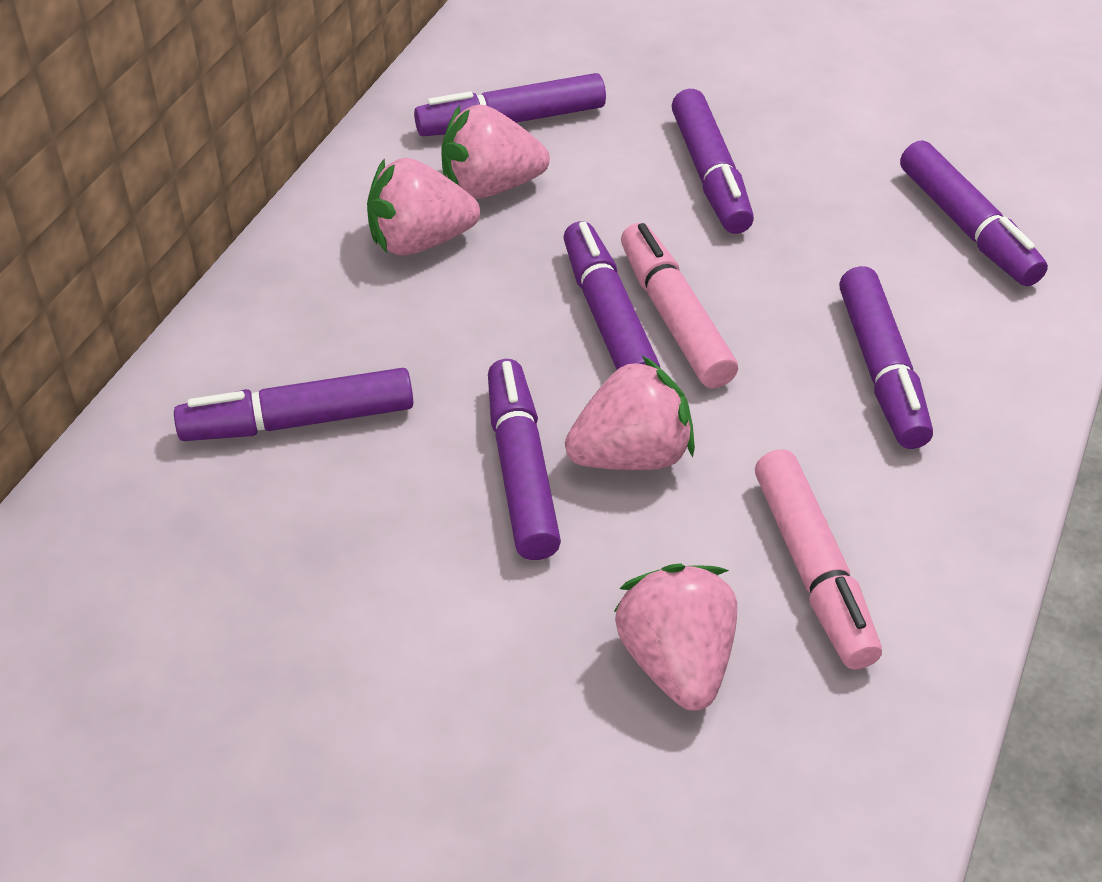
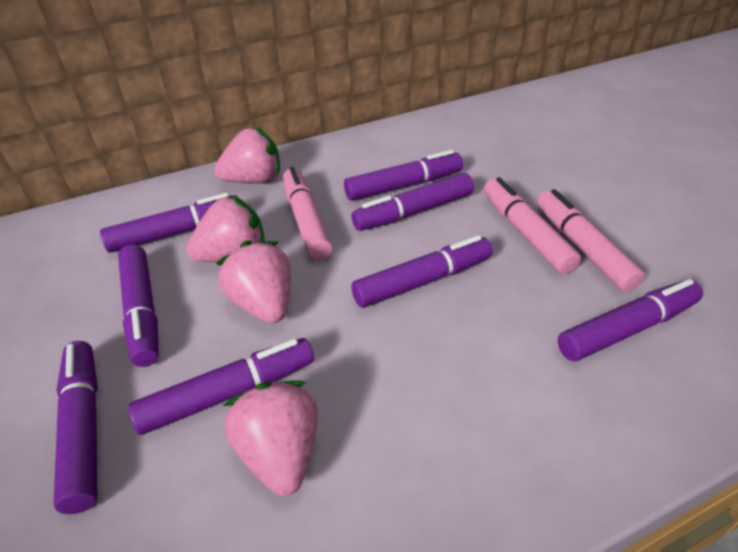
pink marker: [621,223,738,388] [755,449,882,670] = 2 -> [283,167,333,260] [484,177,581,274] [537,189,645,292] = 3
purple marker: [174,368,413,441] [414,73,606,136] [488,359,561,560] [563,221,660,370] [672,89,754,234] [839,266,933,449] [900,140,1048,286] = 7 -> [54,341,98,514] [100,193,237,253] [118,244,159,367] [128,338,314,435] [344,150,463,201] [351,173,474,231] [351,235,493,308] [558,279,703,362] = 8

